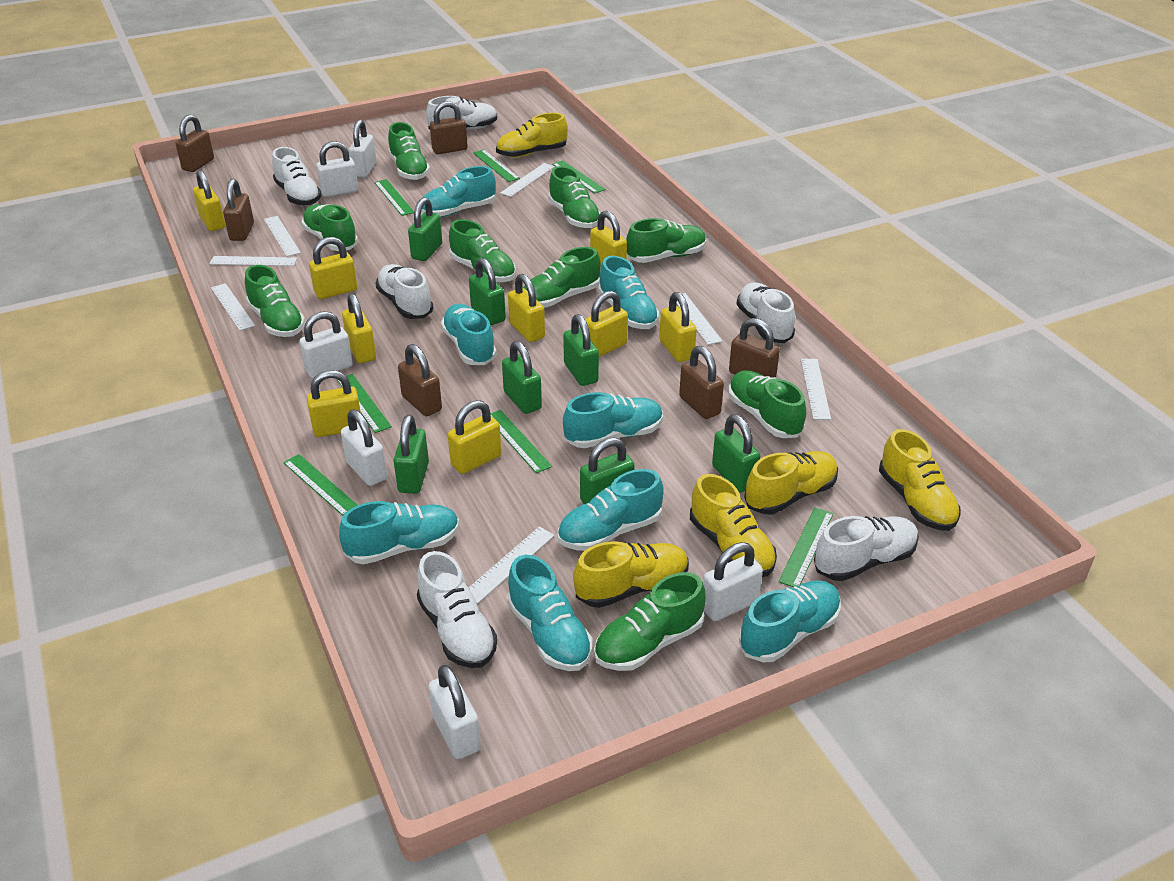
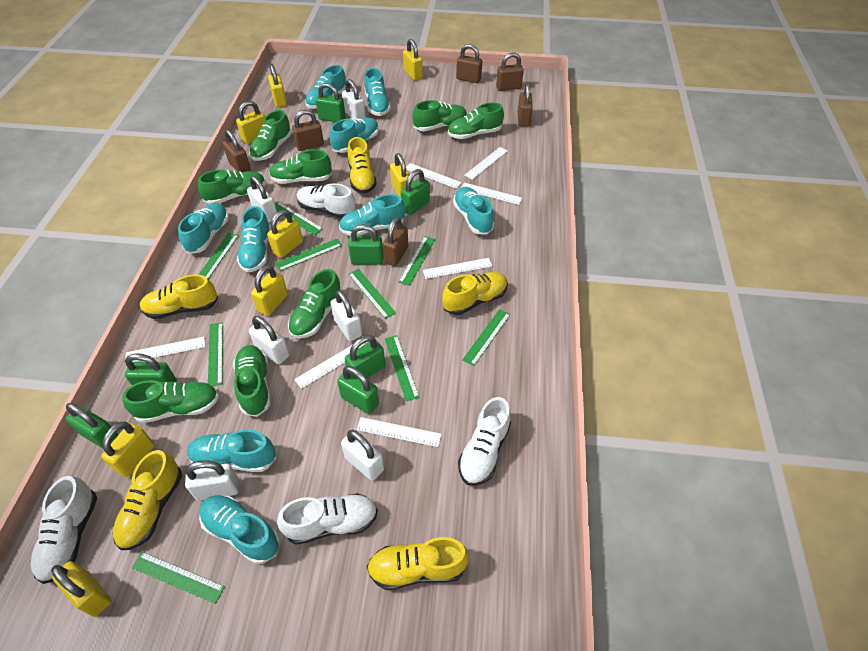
green ruler: [283,454,358,516] [337,374,392,433] [374,179,414,216] [473,149,520,182] [490,410,552,473] [552,160,606,194] [779,508,833,587] = 7 -> [132,552,225,604] [199,233,239,279] [208,322,223,386] [275,202,323,235] [275,239,342,271] [348,269,396,319] [385,335,419,401] [399,236,435,286] [462,309,511,366] = 9
green shoe: [245,265,305,337] [301,204,358,251] [388,122,430,180] [449,219,516,282] [523,247,601,308] [548,166,601,228] [594,572,706,671] [626,218,706,263] [728,370,806,438] = 9 -> [122,380,219,423] [198,169,266,204] [233,345,271,417] [249,110,292,161] [269,149,332,184] [288,269,342,339] [413,100,467,131] [448,103,504,139] = 8
turquoise shoe: [339,501,459,564] [421,166,496,217] [441,304,497,365] [507,555,593,671] [557,469,664,551] [563,392,663,448] [598,256,659,329] [739,580,841,662] = 8 -> [178,203,229,254] [187,429,276,472] [199,495,280,564] [237,206,271,273] [305,65,346,109] [330,118,379,153] [339,194,405,236] [364,68,391,116] [453,187,494,235] = 9
white shoe: [272,147,322,206] [375,264,434,319] [417,551,497,668] [426,96,497,130] [737,283,795,343] [814,516,919,581] = 6 -> [31,476,97,584] [277,493,378,545] [297,183,356,218] [458,397,511,486] = 4
yellow padlock: [193,170,225,231] [307,370,361,437] [309,237,357,299] [342,293,376,363] [448,400,501,474] [508,274,545,342] [585,291,628,357] [590,211,627,265] [659,292,697,362] = 9 -> [51,561,112,617] [101,422,155,477] [236,101,265,144] [251,265,288,316] [267,210,303,258] [268,64,287,107] [390,153,412,197] [403,39,423,80] = 8

